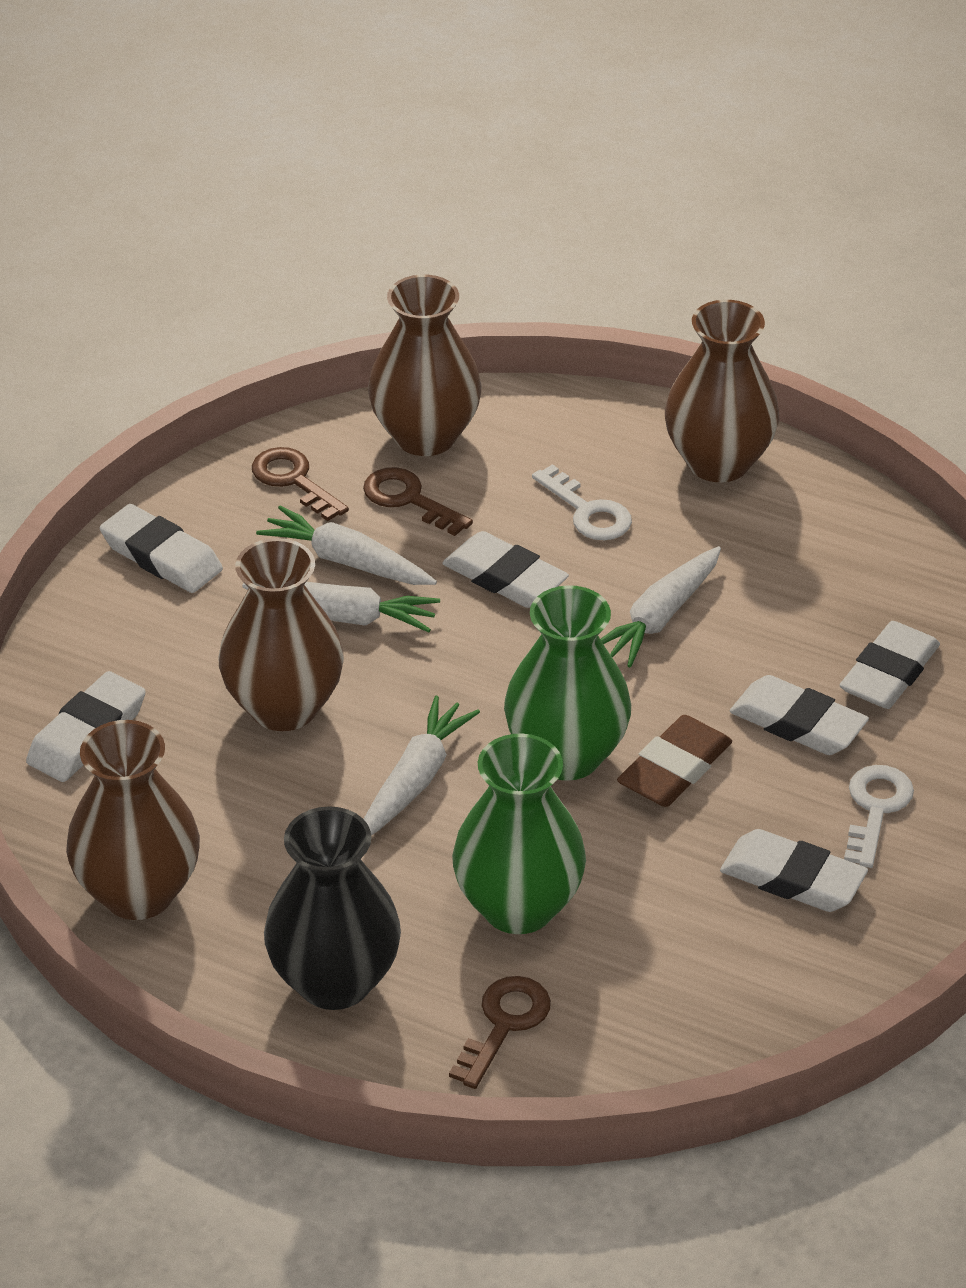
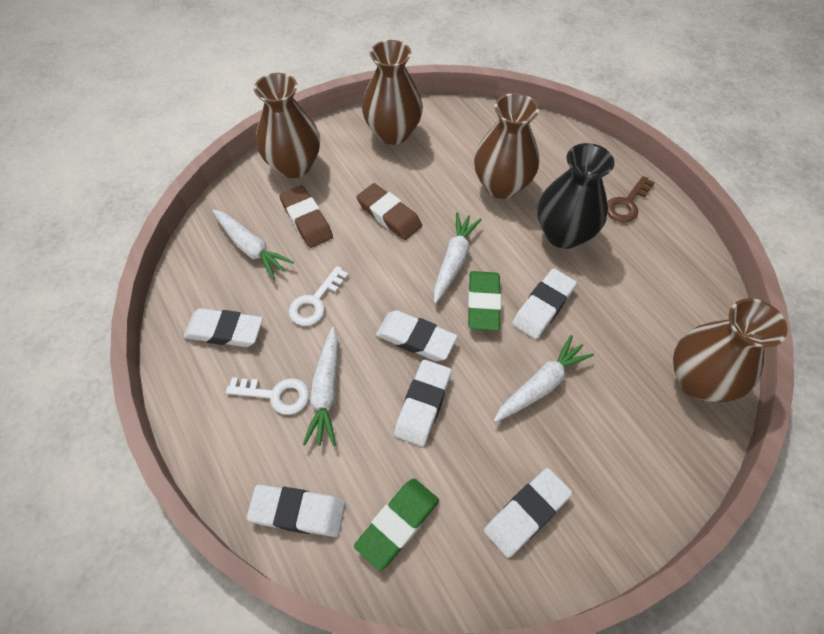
brown eraser: [617,715,732,807] = 1 -> [279,185,333,248] [356,183,422,240] = 2
brown key: [252,447,349,521] [363,467,473,536] [449,976,551,1089] = 3 -> [607,176,655,223] = 1
green eraser: none = 0 -> [354,479,439,571] [468,271,501,331] = 2
green vase: [452,734,586,934] [504,585,631,781] = 2 -> none = 0

